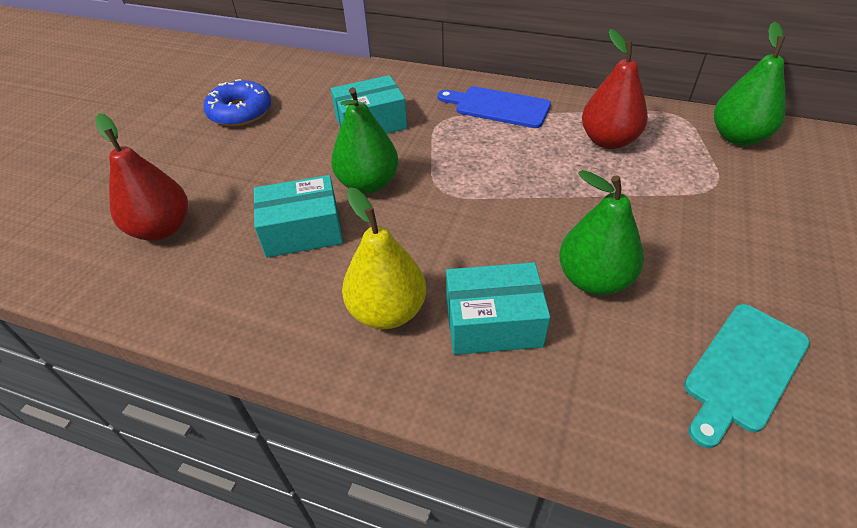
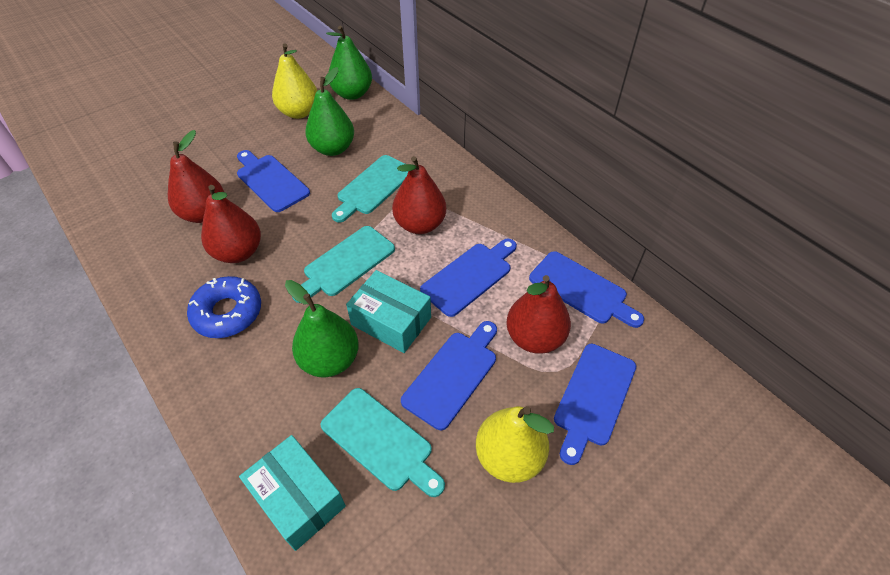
blue cutting board: [437,87,551,128] = 1 -> [237,150,310,212] [401,321,497,430] [420,238,517,317] [529,251,644,328] [554,344,636,465] = 5
red pear: [95,113,188,241] [582,29,648,149] = 2 -> [168,130,224,223] [201,185,261,263] [392,156,446,234] [506,275,571,354] = 4
turquoise box: [254,175,343,258] [331,75,407,134] [446,262,551,355] = 3 -> [239,435,346,551] [346,270,431,353] = 2
turquoise cutting board: [684,304,810,448] = 1 -> [292,226,395,303] [320,388,445,497] [332,155,409,222] = 3
yellow pear: [342,187,426,329] = 1 -> [272,43,317,119] [476,406,554,483] = 2

